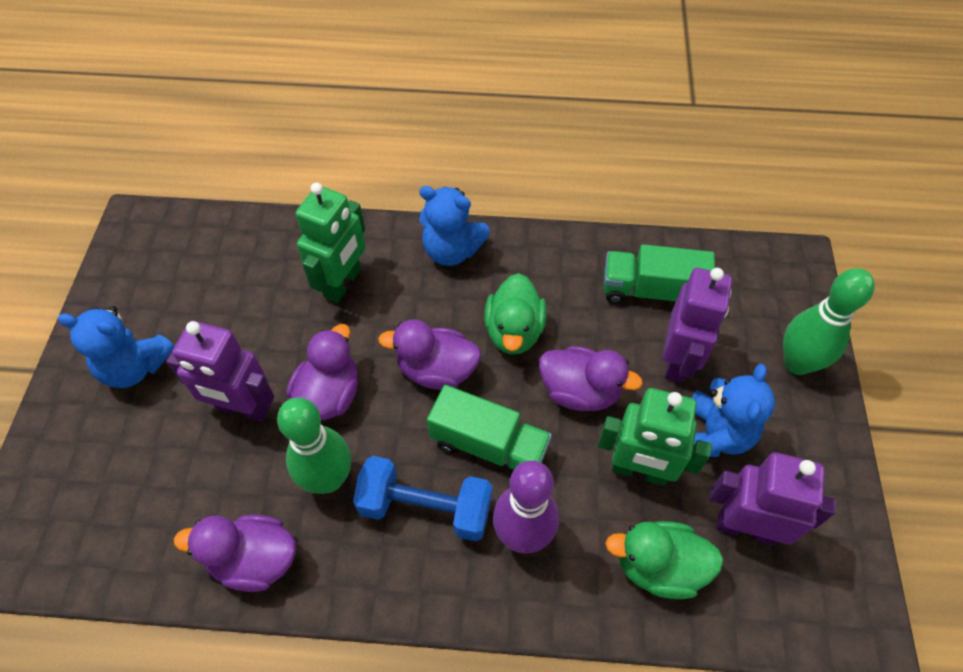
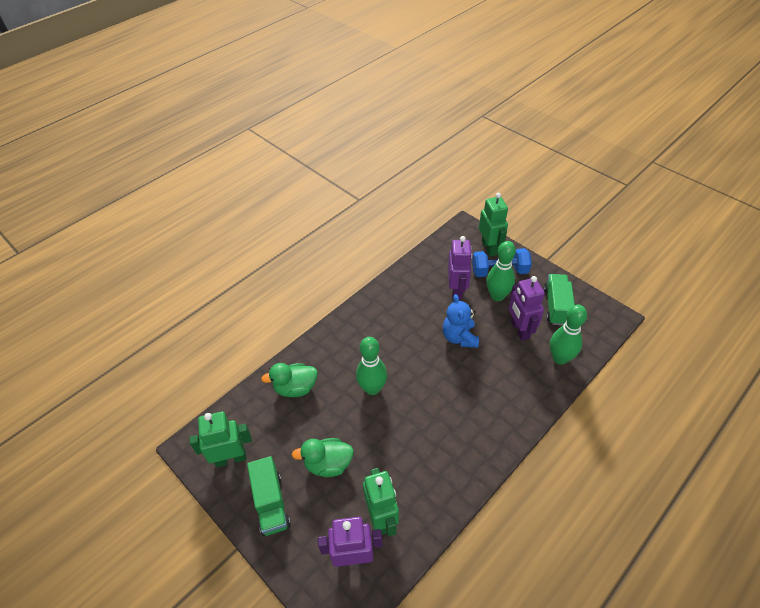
blue teddy bear: [58,306,175,388] [419,186,490,266] [692,364,775,457] = 3 -> [443,294,479,348] = 1
green bowling pin: [277,398,351,494] [783,268,875,375] = 2 -> [356,337,387,395] [486,241,516,301] [550,305,587,365] = 3
green robot: [296,182,366,303] [598,388,712,486] = 2 -> [189,411,252,467] [363,468,399,537] [479,193,508,257] = 3
purple bowling pin: [493,460,559,554] = 1 -> none = 0
purple duck: [174,515,296,592] [287,324,358,421] [378,319,481,390] [539,346,643,411] = 4 -> none = 0

